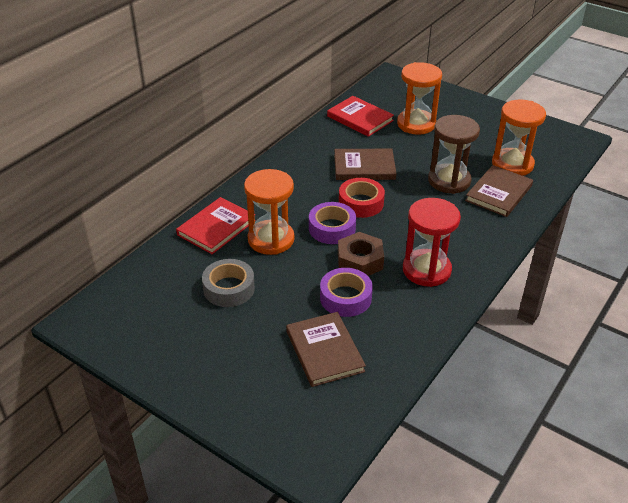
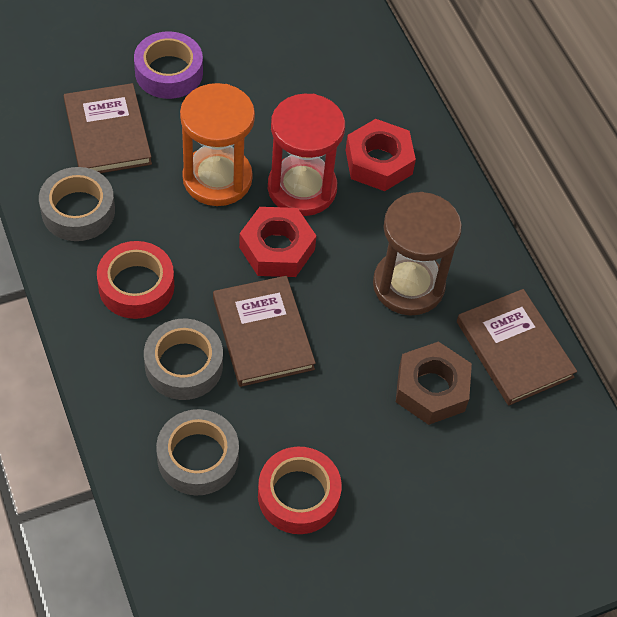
grey tape: [202,259,255,307] = 1 -> [39,167,115,241] [144,319,223,400] [156,409,239,496] = 3
orange hourglass: [244,169,295,255] [397,62,442,135] [492,100,546,176] = 3 -> [180,83,255,206] = 1
purple tape: [309,202,356,244] [320,268,373,317] = 2 -> [134,31,203,99] = 1
red book: [176,197,256,254] [327,96,394,137] = 2 -> none = 0
red nut: none = 0 -> [239,207,316,277] [346,119,416,191] = 2
red tape: [339,178,385,218] = 1 -> [97,241,174,319] [258,447,342,534] = 2

